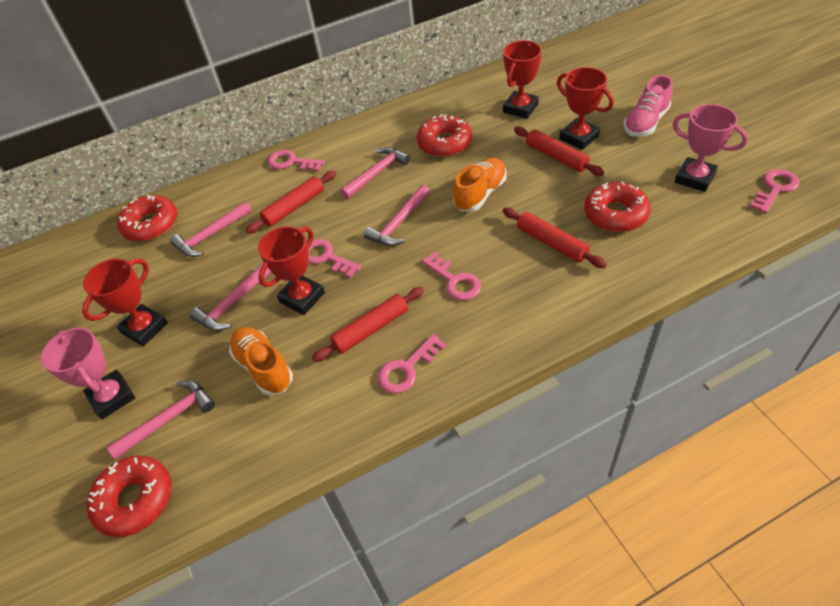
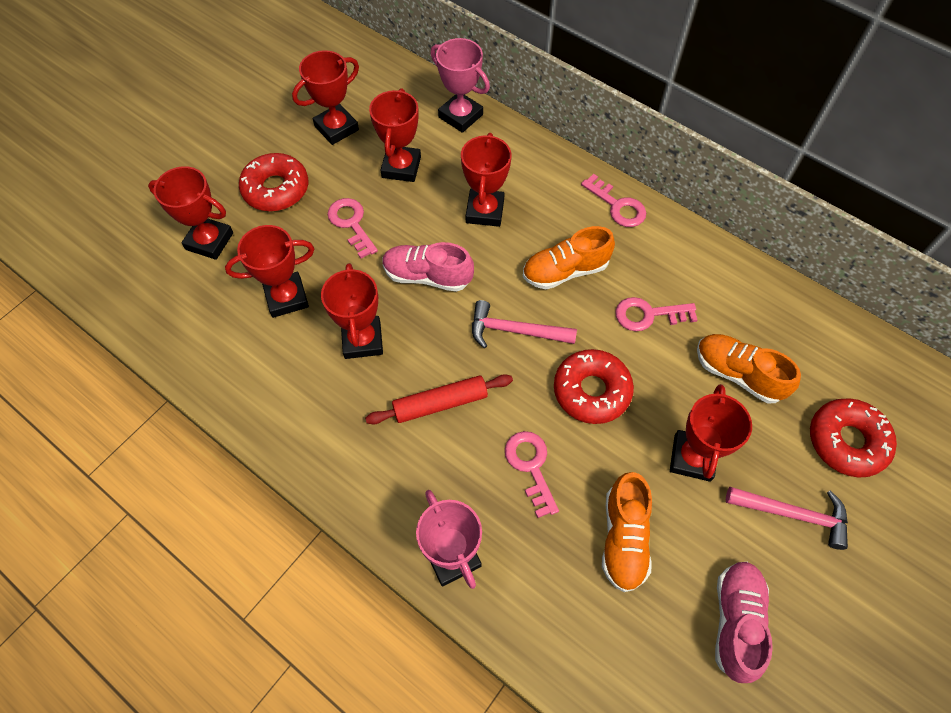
orange shoe: [229,327,293,396] [453,158,507,212] = 2 -> [523,226,615,290] [602,472,652,592] [697,334,801,403] = 3
pink hammer: [107,380,215,460] [170,201,252,257] [190,262,271,331] [341,147,410,199] [364,185,430,246] = 5 -> [472,300,577,348] [726,487,848,550] = 2
pink key: [268,150,325,172] [308,239,361,278] [378,334,447,394] [422,252,481,300] [750,169,799,213] = 5 -> [328,198,378,259] [505,431,559,518] [581,174,646,227] [615,297,697,331] = 4
pink shoe: [623,75,673,137] = 1 -> [383,242,474,292] [715,562,773,683] = 2
red donut: [87,456,171,537] [117,195,177,241] [417,114,472,157] [584,181,651,232] = 4 -> [239,153,308,211] [554,349,634,424] [810,398,897,477] = 3
red rolling pin: [246,171,336,234] [312,287,424,362] [503,207,607,268] [514,126,604,176] = 4 -> [365,374,513,425] = 1
red trophy: [82,258,168,346] [258,226,325,315] [503,40,542,119] [557,67,614,150] = 4 -> [148,166,233,260] [225,225,314,318] [292,50,359,145] [321,263,383,359] [369,88,421,182] [461,133,511,227] [670,384,752,482] = 7

